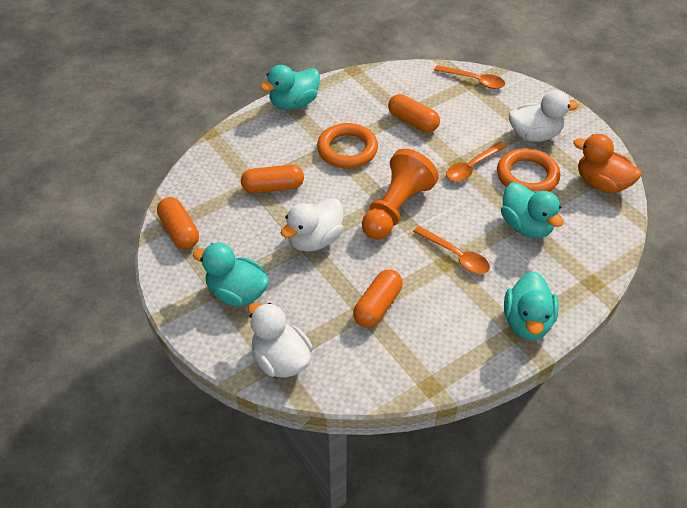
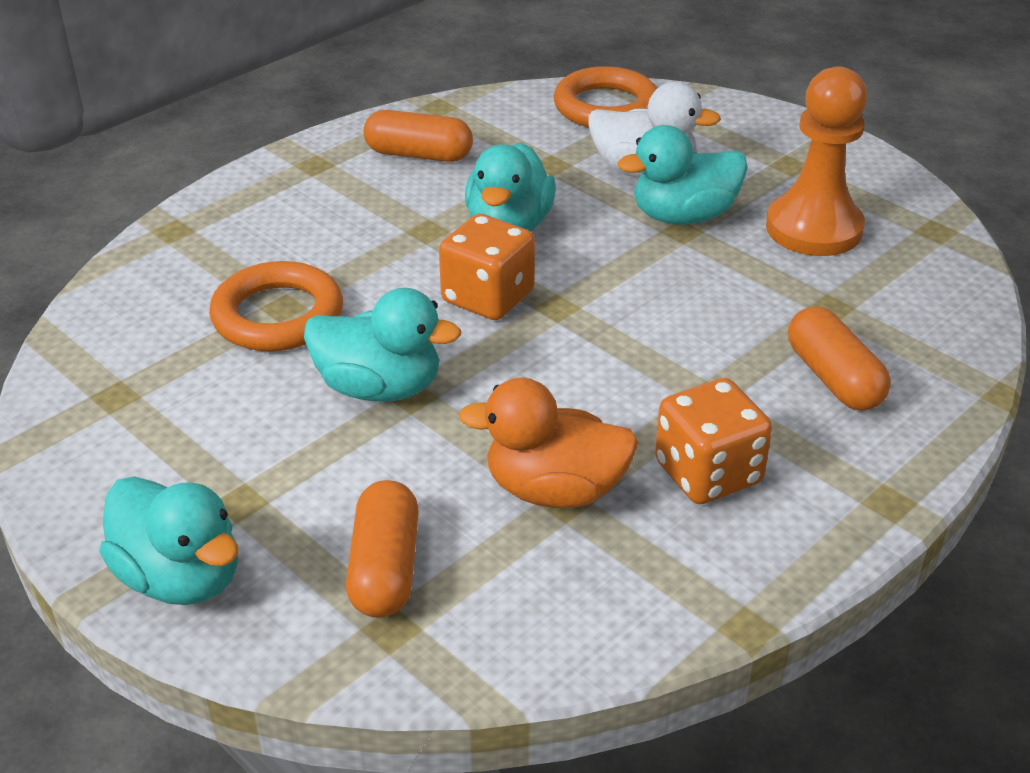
orange capsule: [157,197,199,249] [241,165,304,193] [353,269,403,328] [388,94,440,132] = 4 -> [346,480,419,618] [363,110,473,162] [788,306,891,411] = 3
orange dice: none = 0 -> [439,214,535,320] [655,378,772,504] = 2
orange spoon: [413,226,490,274] [434,65,505,89] [446,142,507,182] = 3 -> none = 0
white duck: [248,302,313,378] [281,198,344,252] [509,90,579,142] = 3 -> [588,82,721,178] = 1

